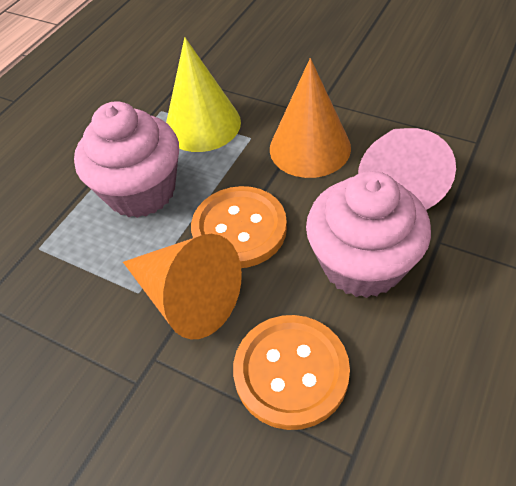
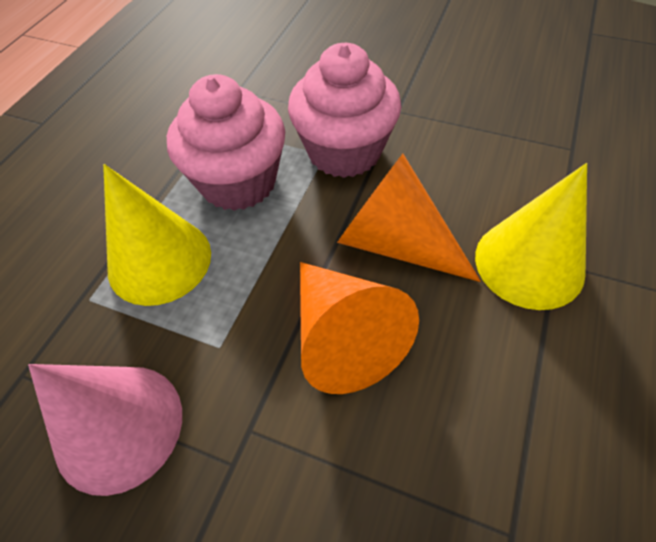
orange button: [191,186,287,268] [233,315,350,430] = 2 -> none = 0
yellow cone: [166,37,241,152] = 1 -> [103,164,211,306] [475,163,587,310] = 2

